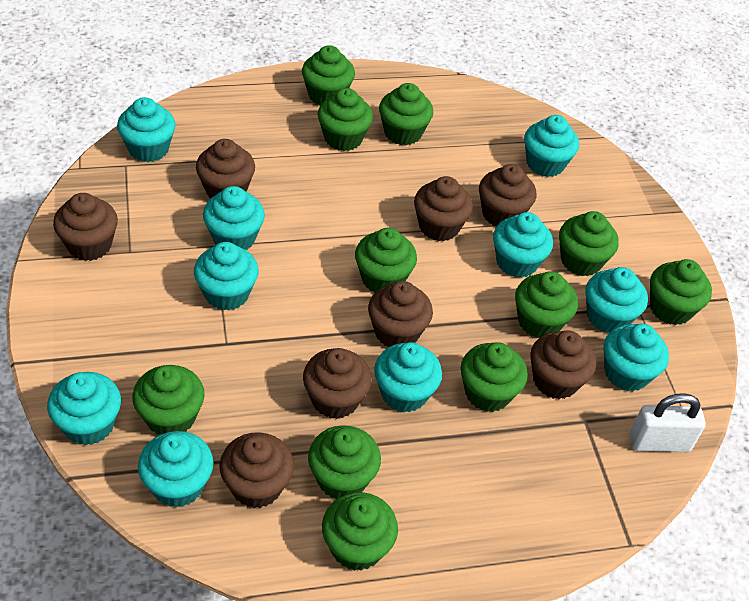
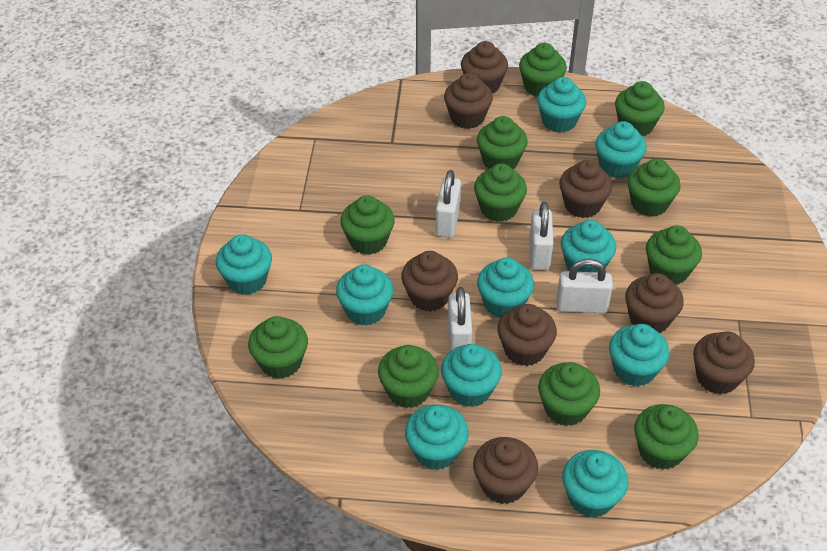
white padlock: [630,393,706,452] = 1 -> [435,170,461,238] [448,287,472,351] [530,201,553,270] [556,258,613,313] = 4

